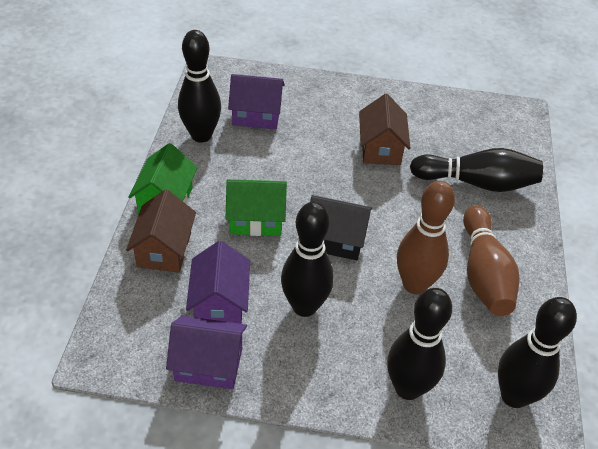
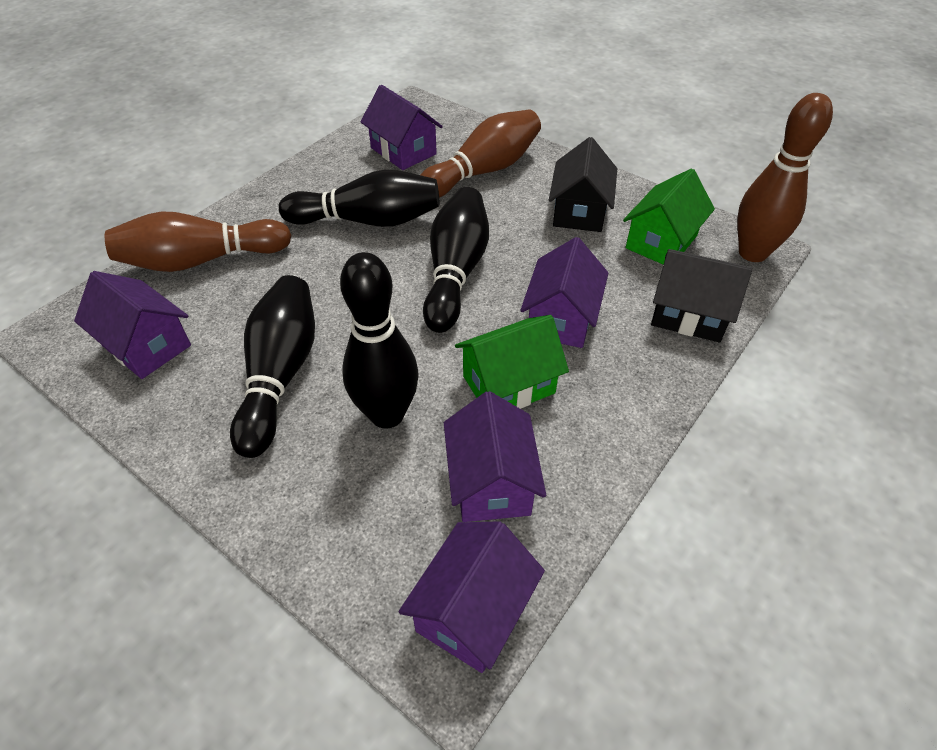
black bowling pin: [178,30,221,143] [281,202,334,317] [387,288,452,400] [410,148,543,192] [498,297,577,408] = 5 -> [230,275,315,458] [279,169,439,227] [340,252,419,429] [423,187,489,333] = 4
black house: [310,195,372,260] = 1 -> [549,137,617,232] [651,249,752,342] = 2
brown bowling pin: [397,181,455,294] [463,205,519,316] = 2 -> [105,211,291,272] [421,110,541,198] [737,93,833,262] = 3
brown house: [126,189,196,273] [359,94,410,165] = 2 -> none = 0
purple house: [166,316,247,389] [186,241,250,324] [228,74,285,129] = 3 -> [74,271,191,379] [361,85,443,170] [399,521,545,673] [444,391,546,522] [520,237,608,348] = 5

